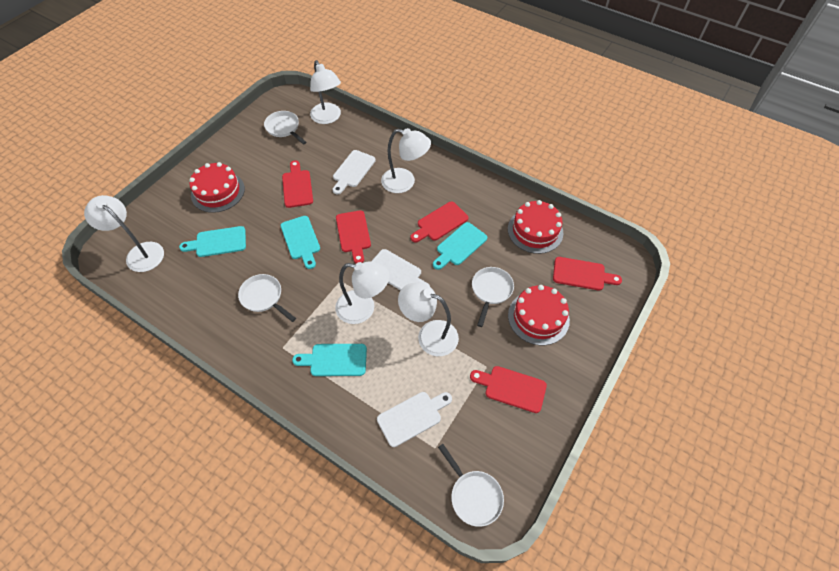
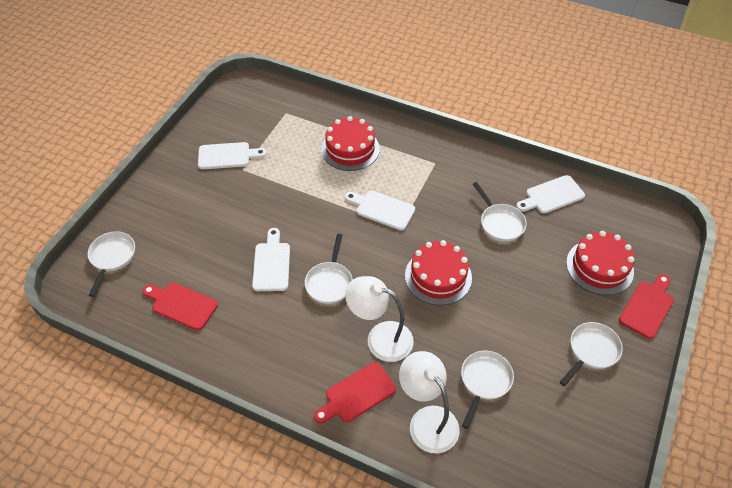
red cutting board: [282,160,313,208] [336,210,371,264] [410,202,469,242] [470,366,547,413] [553,257,622,291] = 5 -> [142,283,218,331] [314,362,396,424] [619,274,674,339] = 3
turquoise cutting board: [179,226,246,257] [280,216,320,269] [292,344,367,376] [433,222,487,270] = 4 -> none = 0
white cutting board: [333,150,376,194] [371,249,430,291] [377,392,452,447] = 3 -> [198,142,267,169] [252,228,290,291] [345,190,415,230] [516,175,585,213] = 4
white lamp: [84,195,164,272] [310,60,341,124] [335,261,389,324] [381,128,431,193] [398,283,459,356] = 5 -> [345,276,414,362] [399,351,460,453] = 2
white pan: [238,274,296,322] [264,111,307,145] [438,444,504,527] [472,267,514,327] = 4 -> [88,231,135,297] [305,234,353,304] [461,351,514,429] [473,182,527,242] [560,322,623,386] = 5

